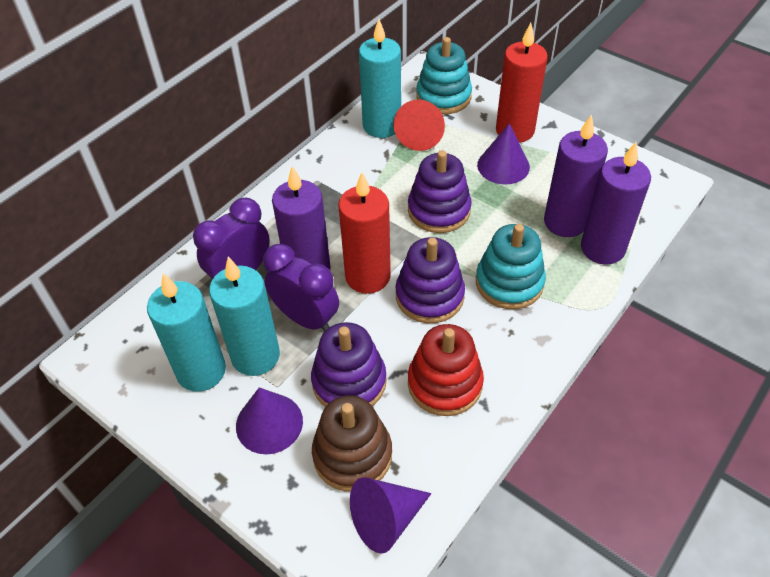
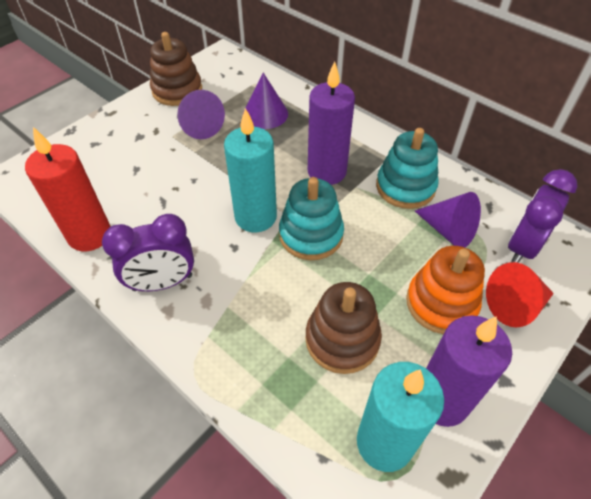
brown stacking toy: [312,395,392,492] = 1 -> [150,32,202,106] [305,282,382,374] = 2
orange stacking toy: none = 0 -> [406,246,485,334] = 1
purple candle: [272,166,331,270] [544,114,608,237] [581,142,651,264] = 3 -> [308,61,355,185] [426,315,512,427] = 2
purple stacking toy: [311,322,387,407] [395,237,465,323] [408,150,472,233] = 3 -> none = 0
red candle: [338,172,391,294] [496,23,548,143] = 2 -> [25,127,111,251] = 1
red stacking toy: [408,324,484,416] = 1 -> none = 0
turquoise candle: [147,273,226,392] [209,257,280,376] [359,19,401,138] = 3 -> [224,108,277,232] [357,362,444,472] = 2

